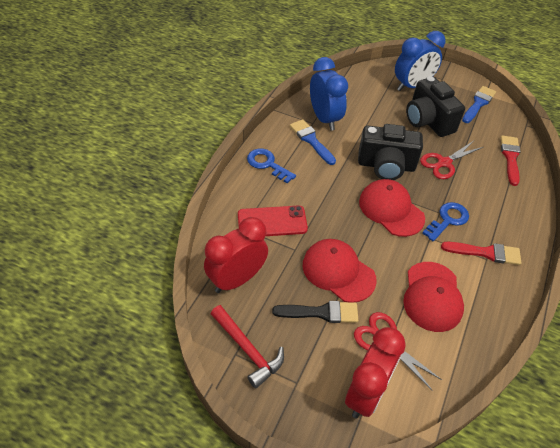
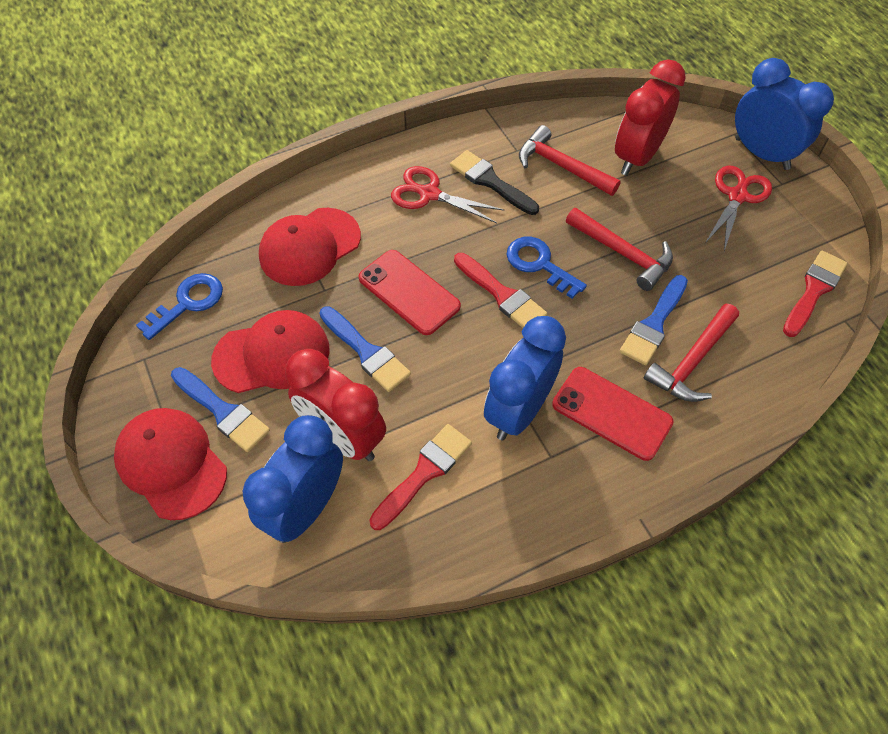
black camera: [358,124,423,180] [406,76,465,137] = 2 -> none = 0
blue brush: [290,119,336,165] [462,86,496,123] = 2 -> [171,367,270,452] [320,306,411,392] [620,275,688,365] = 3
blue clock: [310,57,348,131] [395,31,446,91] = 2 -> [243,415,343,543] [484,316,566,440] [735,58,834,170] = 3
red brush: [441,242,521,265] [501,135,521,186] = 2 -> [369,424,472,530] [454,253,547,328] [783,251,848,337] = 3
red hammer: [211,305,284,388] = 1 -> [519,125,621,196] [566,208,673,291] [644,304,739,402] = 3
red phone: [238,206,308,236] = 1 -> [358,250,461,335] [552,367,674,461] = 2

